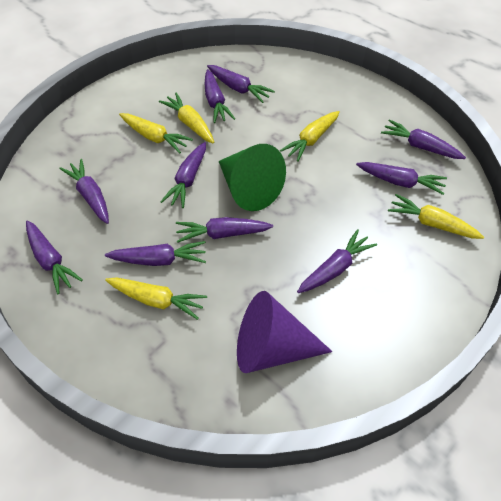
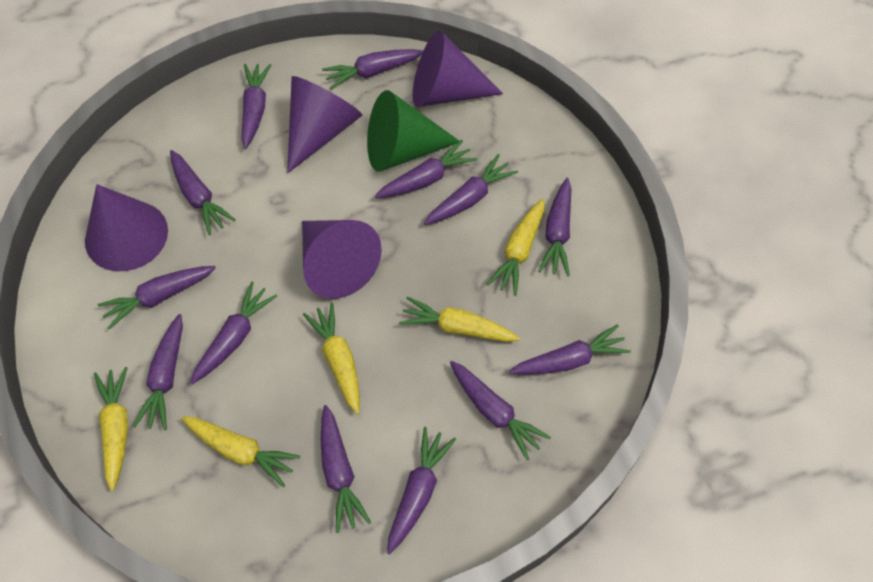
purple carrot: [26,220,83,294] [60,159,109,224] [105,241,206,266] [160,142,206,208] [176,217,273,243] [205,69,235,123] [207,65,275,103] [297,229,377,293] [356,162,447,195] [381,119,466,159] = 10 -> [97,266,216,329] [133,314,183,430] [170,150,236,235] [190,282,277,384] [241,64,271,149] [321,405,371,533] [322,49,423,89] [375,140,478,198] [387,427,456,554] [424,154,518,225] [450,361,551,460] [509,324,631,375] [538,178,571,276] = 13
purple cone: [237,291,333,373] = 1 -> [85,184,168,271] [287,76,362,173] [302,220,382,299] [413,30,503,107] = 4

